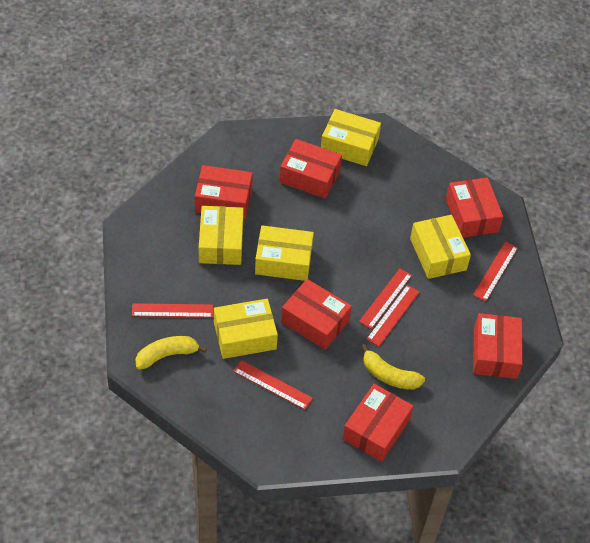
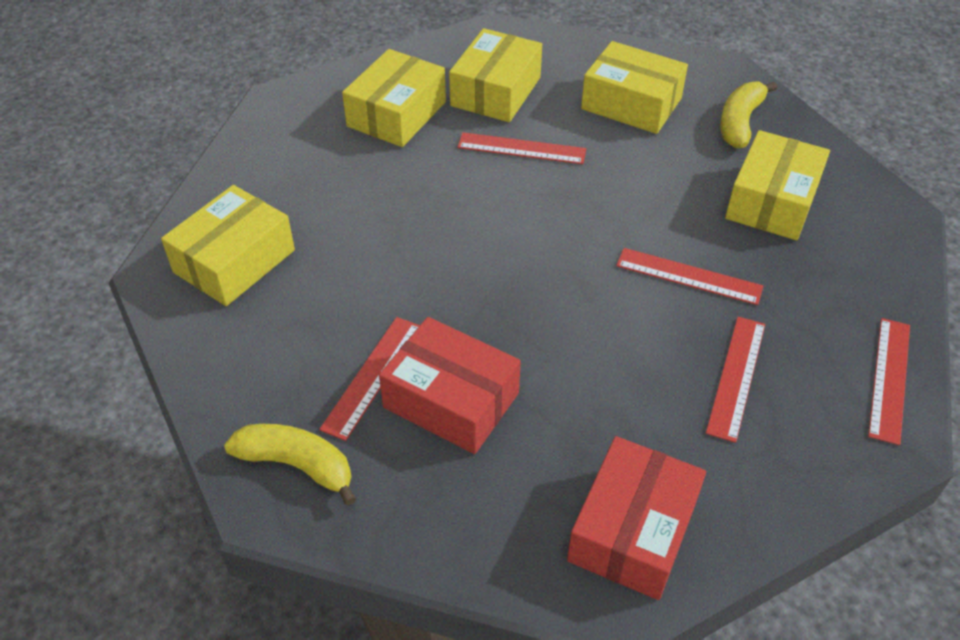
red box: [195,165,253,219] [279,139,342,199] [281,279,352,350] [342,384,414,462] [446,177,503,238] [473,313,523,379] = 6 -> [379,317,521,454] [567,436,706,600] = 2

